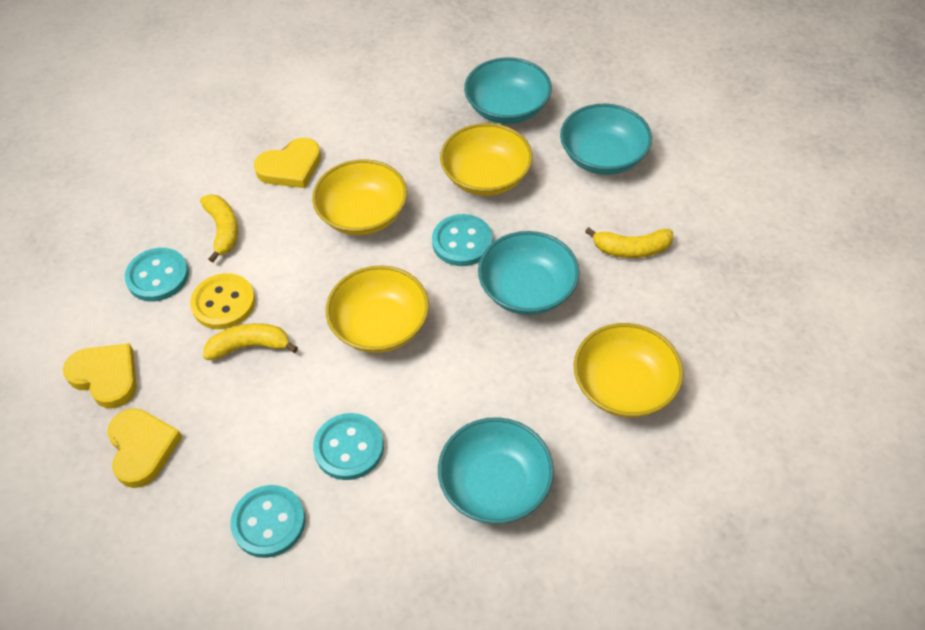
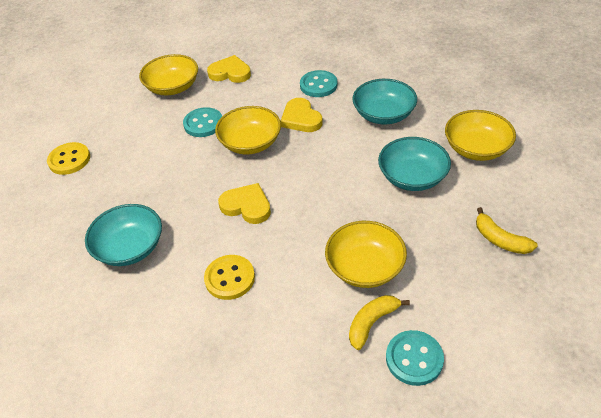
turquoise bowl: [438,417,554,524] [464,58,552,124] [478,231,580,315] [560,104,652,175] = 4 -> [85,204,162,266] [352,79,417,125] [378,137,451,191] = 3
turquoise button: [125,248,189,302] [231,485,305,558] [313,413,384,480] [432,214,493,266] = 4 -> [183,107,222,137] [300,70,338,97] [386,330,444,386] = 3
yellow banana: [200,195,238,262] [203,323,298,360] [585,227,673,258] = 3 -> [349,295,410,350] [476,207,538,254] = 2
yellow button: [190,273,255,329] = 1 -> [47,142,90,175] [204,255,255,300] = 2

